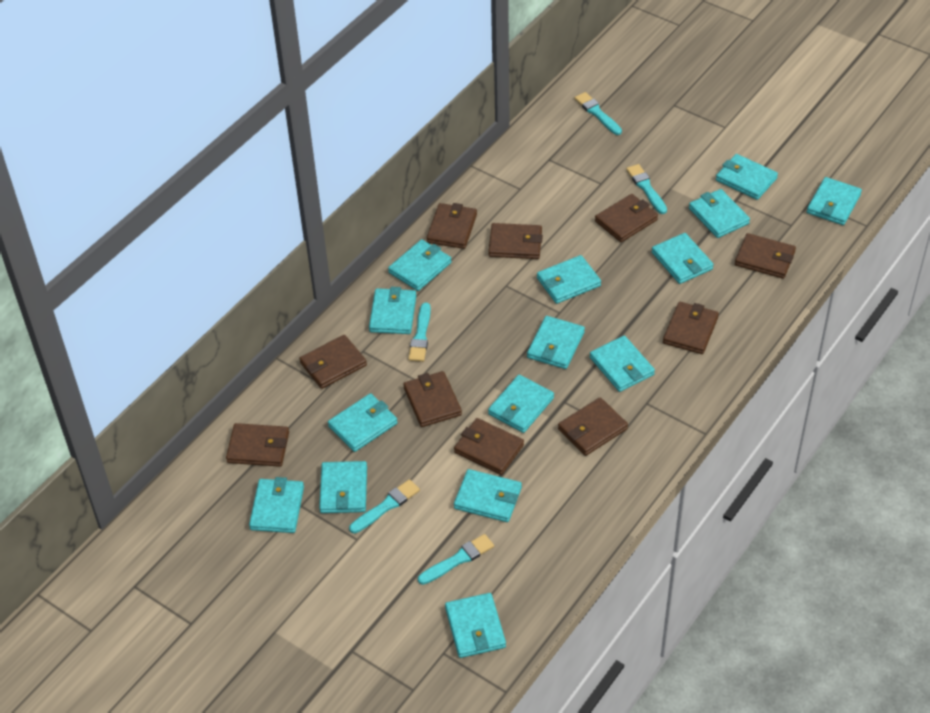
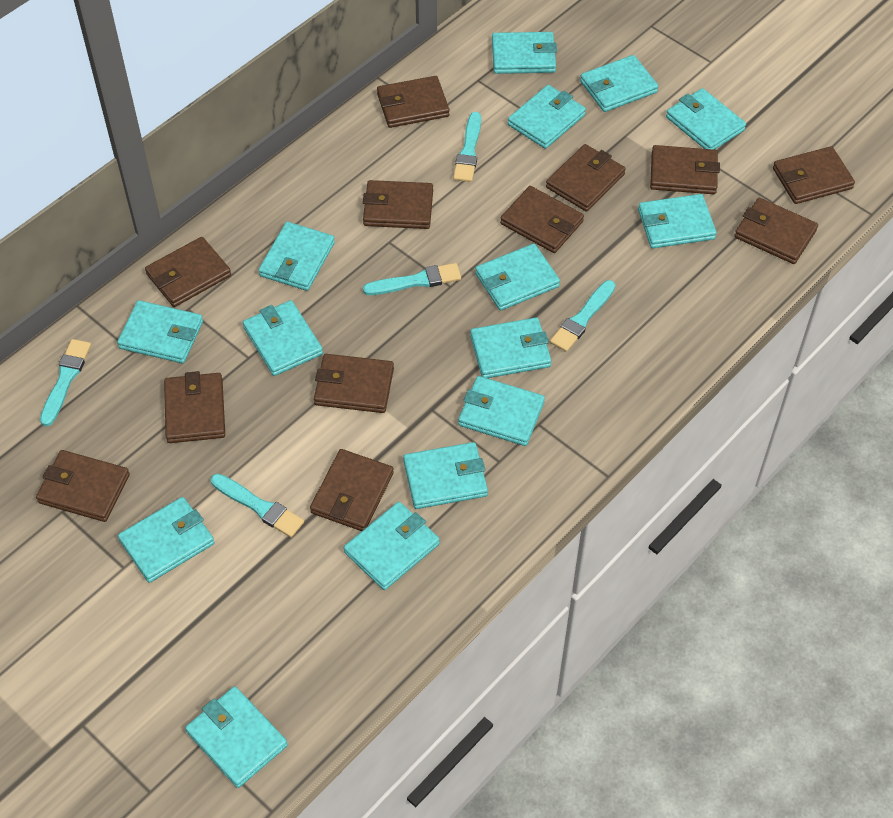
brown wallet: [226,423,289,467] [299,335,367,389] [404,371,462,427] [427,203,477,249] [454,418,524,475] [488,223,543,259] [558,398,628,456] [595,194,658,242] [663,302,719,354] [735,233,796,279] = 10 -> [36,450,130,522] [145,237,231,307] [164,371,225,443] [310,449,394,531] [314,354,394,413] [363,180,433,229] [377,76,449,128] [500,186,584,253] [546,144,626,212] [650,145,720,194] [734,198,818,264] [773,146,855,204] = 12

